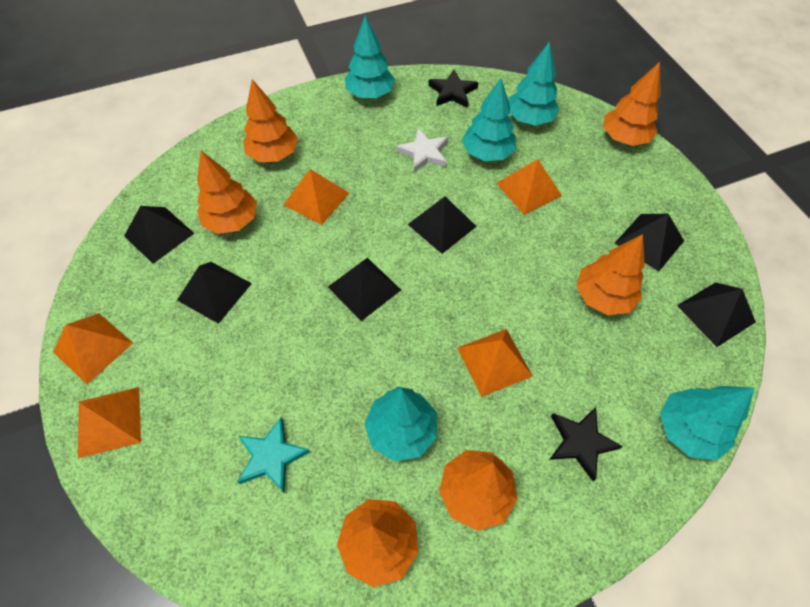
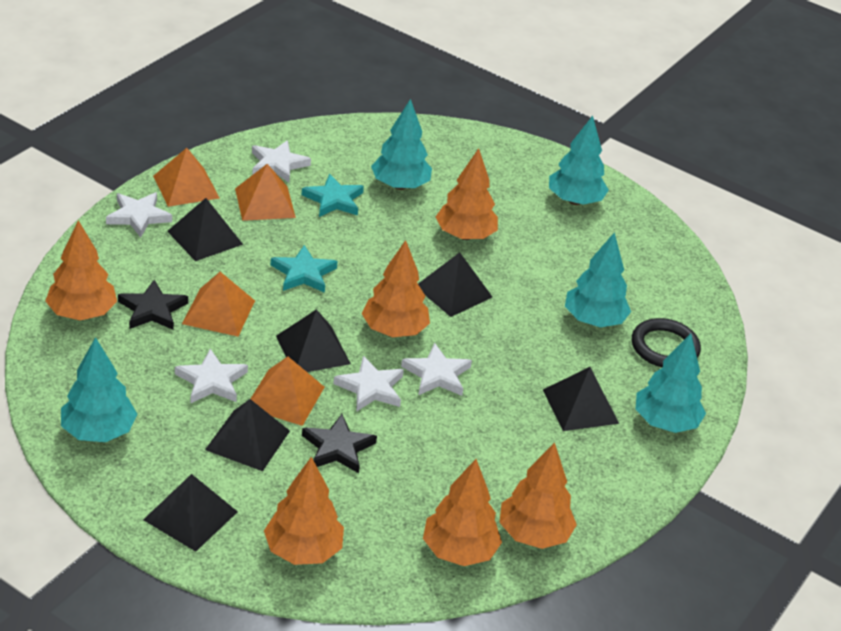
black ring: none = 0 -> [632,318,701,368] = 1
orange pyramid: [53,313,133,384] [78,387,141,459] [283,169,349,225] [457,329,533,397] [496,159,562,215] = 5 -> [153,148,219,207] [182,272,255,337] [235,164,296,221] [251,357,324,426] = 4
turquoise star: [237,417,310,493] = 1 -> [271,245,338,293] [302,174,364,217] = 2
white star: [396,129,448,172] = 1 -> [106,192,172,238] [175,349,248,403] [252,140,311,183] [333,356,404,412] [401,343,472,396] = 5

